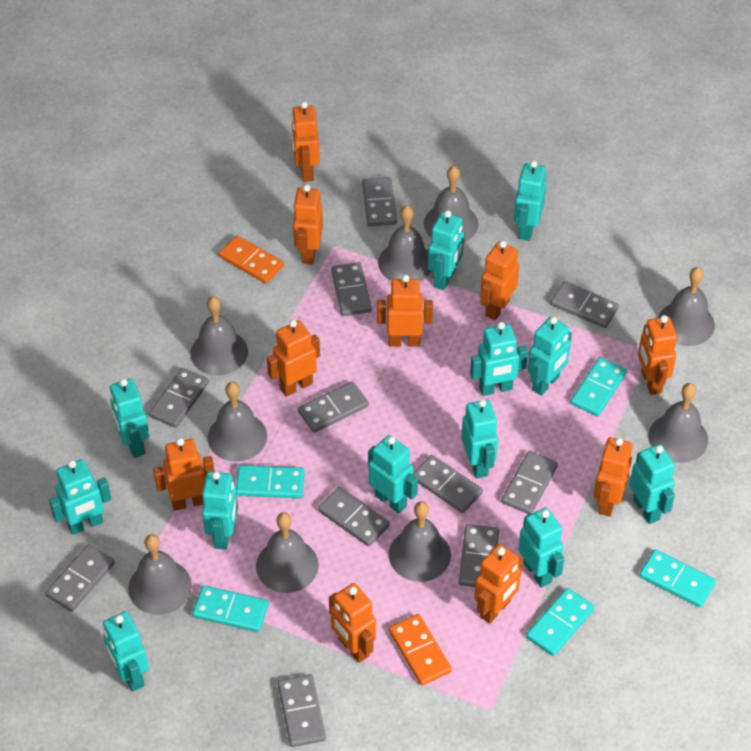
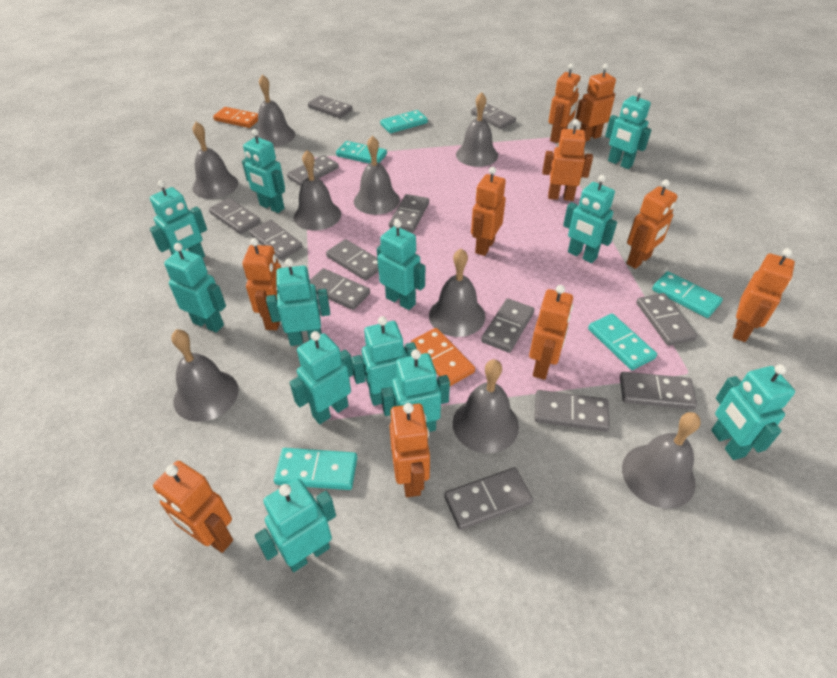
grey domino: [45,544,115,612] [149,368,209,428] [278,674,326,747] [298,381,369,433] [318,487,390,546] [331,262,372,316] [362,177,397,226] [413,455,483,513] [459,524,499,587] [501,451,558,514] [551,281,619,328] = 11 -> [209,198,261,234] [249,220,303,260] [287,155,339,186] [308,95,352,118] [310,268,370,310] [326,239,379,281] [389,194,429,232] [444,467,533,530] [471,103,516,129] [481,298,535,353] [534,390,610,432] [620,372,697,409] [636,293,697,346] = 13

